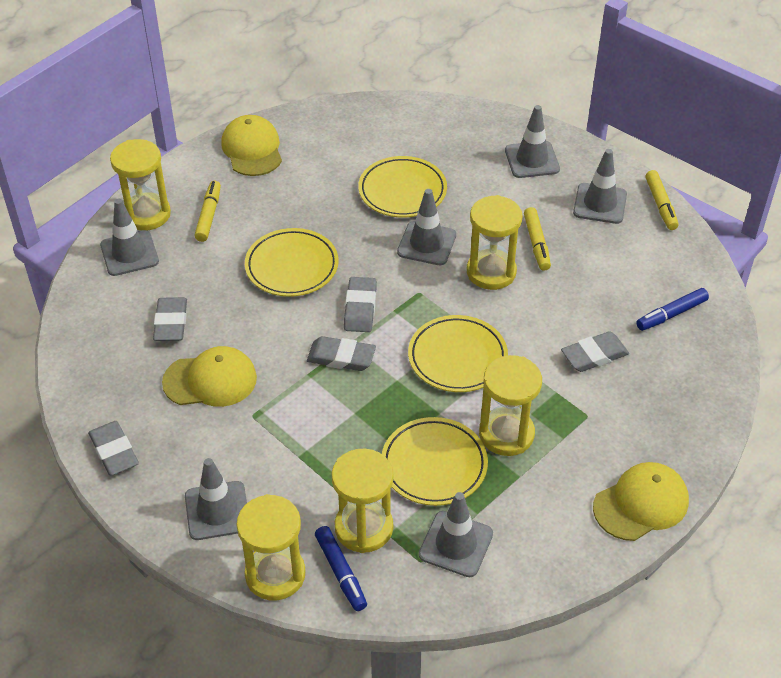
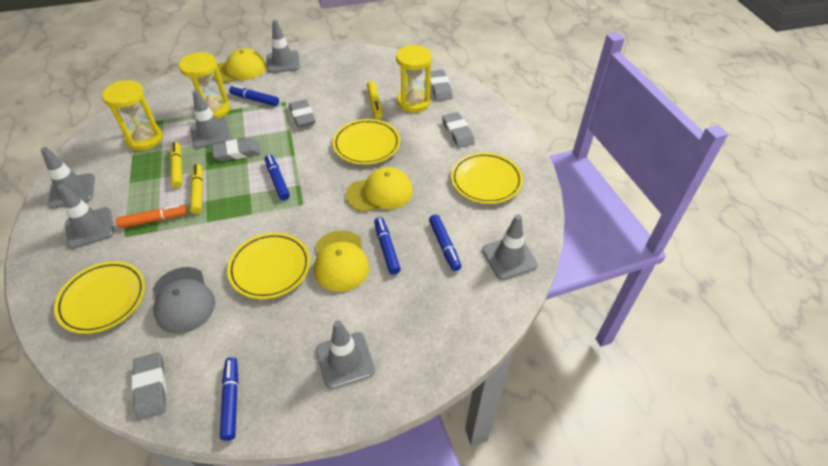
blue marker: [315,526,367,611] [636,288,709,331] = 2 -> [220,357,238,441] [229,85,279,106] [265,154,290,200] [374,217,401,275] [429,215,461,271] = 5
grey cap: none = 0 -> [153,267,215,334] = 1
orange marker: none = 0 -> [116,205,187,228] = 1
yellow hourglass: [110,139,171,231] [237,494,305,600] [332,449,394,553] [467,195,523,290] [479,355,542,456] = 5 -> [102,80,163,151] [179,52,230,119] [396,45,432,113] = 3

